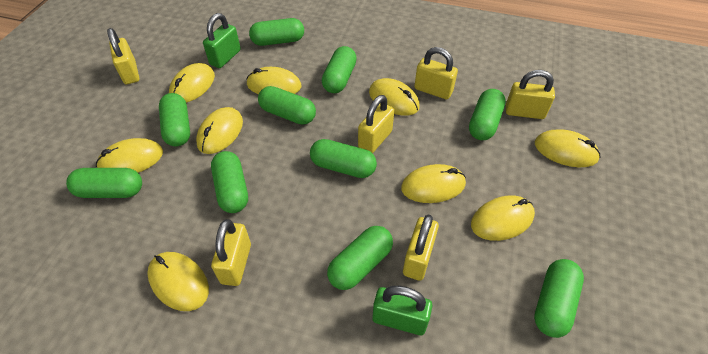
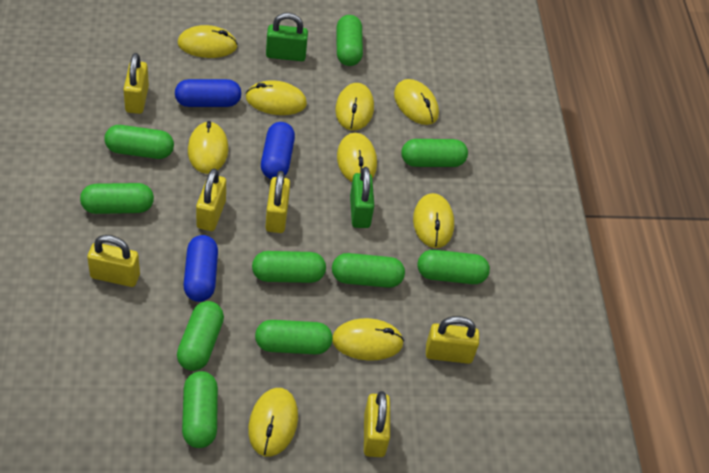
blue capsule: none = 0 -> [175,79,241,107] [184,235,218,302] [261,122,295,179] = 3

